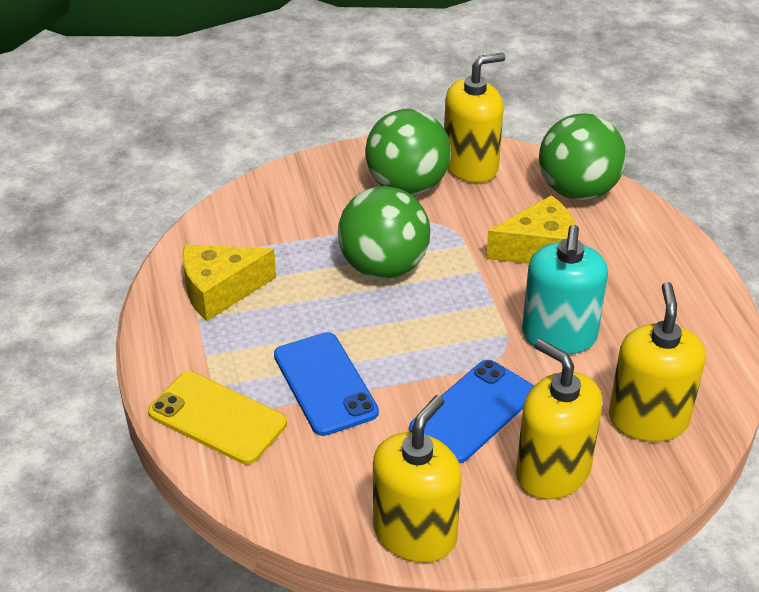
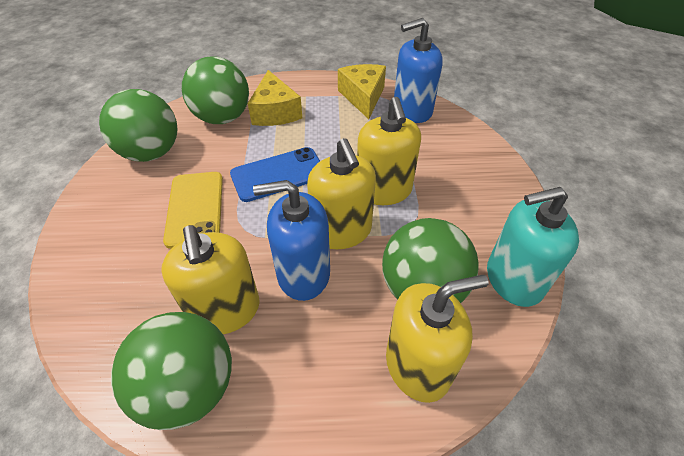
blue phone: [274,332,379,436] [409,360,534,463] = 2 -> [230,147,320,202] = 1
blue soap dispenser: none = 0 -> [253,180,330,301] [394,18,443,123] = 2
green ball: [338,186,430,279] [365,109,451,195] [539,114,626,200] = 3 -> [99,89,178,162] [111,312,232,430] [182,56,249,124] [382,218,479,303] = 4

